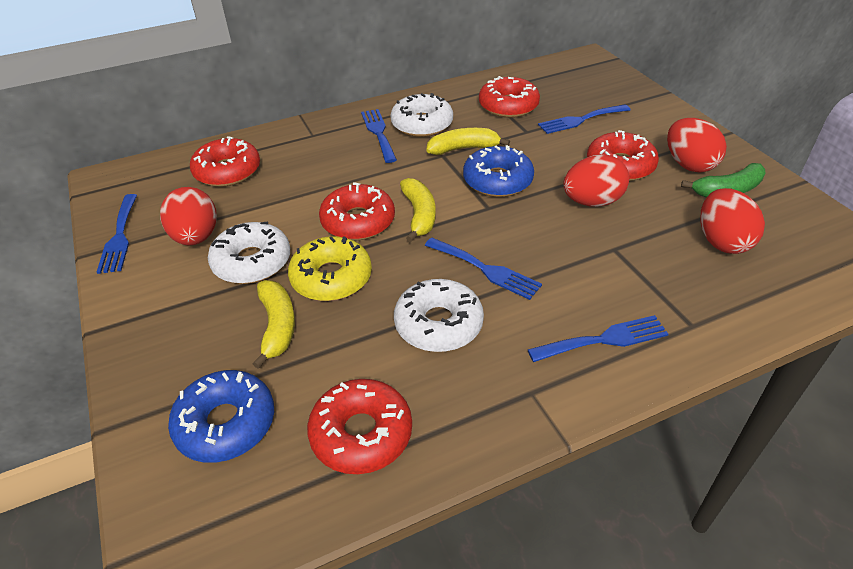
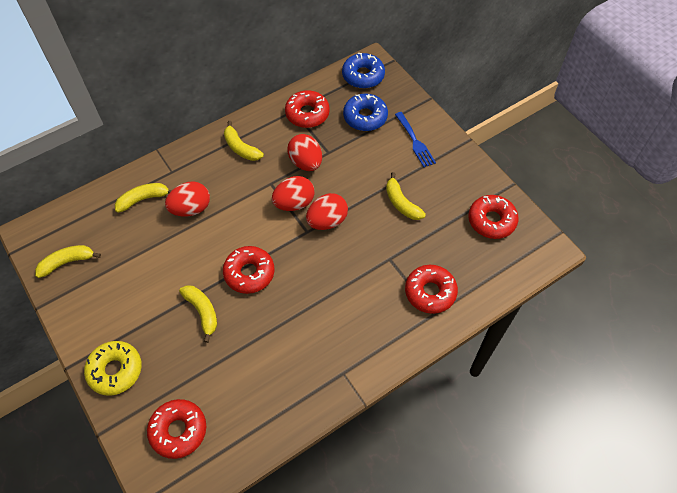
blue fork: [97,194,137,274] [361,109,397,163] [425,238,542,300] [528,315,669,362] [538,105,630,134] = 5 -> [395,112,436,167] = 1
green banana: [681,163,766,197] = 1 -> none = 0
white donut: [208,221,290,284] [390,93,453,137] [394,279,484,352] = 3 -> none = 0
yellow banana: [253,280,295,369] [400,178,436,242] [427,128,510,155] = 3 -> [35,245,101,278] [115,183,172,213] [179,285,217,343] [224,121,264,161] [386,172,426,220] = 5

